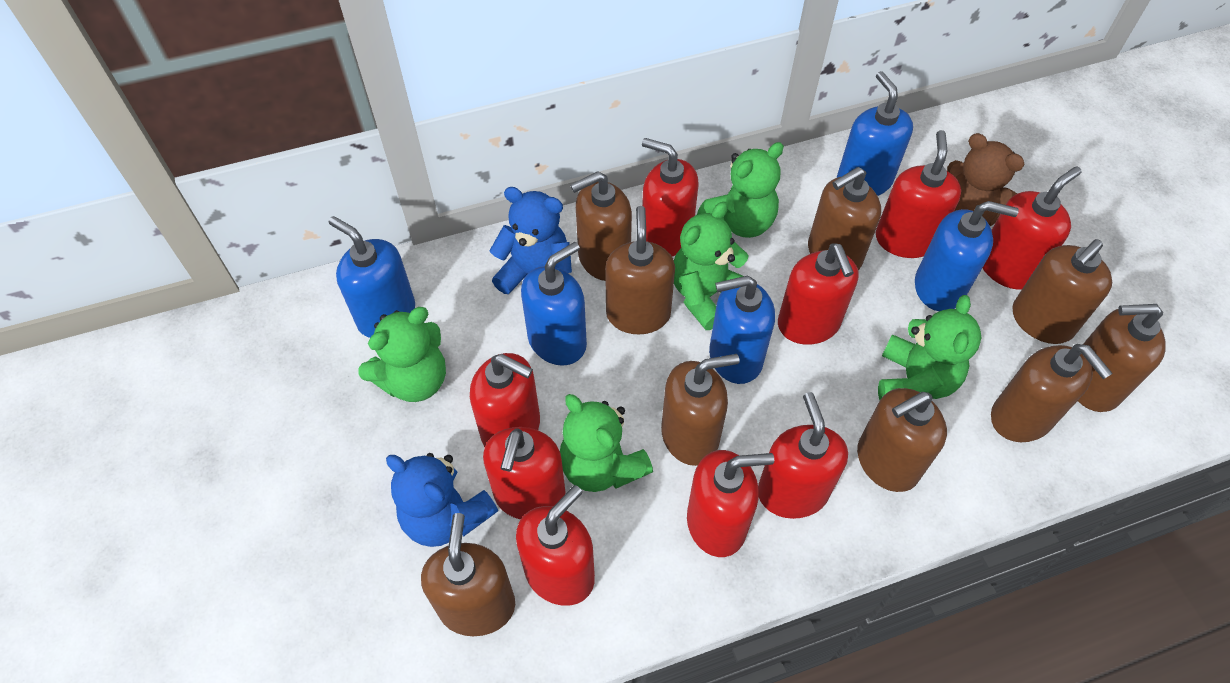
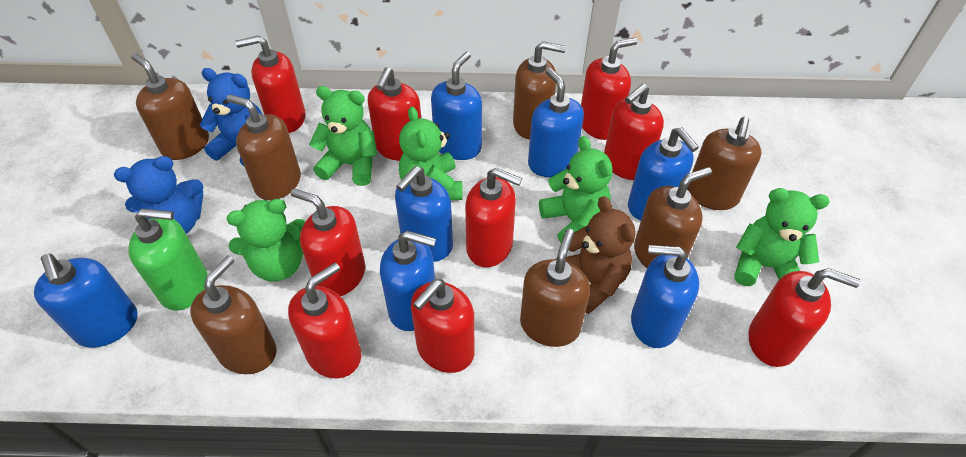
blue soap dispenser: [329,216,415,338] [521,242,587,366] [709,276,775,384] [837,71,913,196] [915,201,1019,311] = 5 -> [34,254,138,348] [380,231,436,331] [395,166,453,262] [431,52,482,160] [528,68,584,177] [628,127,699,220] [631,245,699,348] = 7
brown soap dispenser: [421,513,515,636] [570,171,632,281] [605,206,675,334] [661,354,739,466] [808,167,881,270] [857,388,947,492] [991,344,1113,442] [1013,239,1112,344] [1078,304,1165,412] = 9 -> [131,53,209,160] [190,255,277,374] [226,95,301,200] [513,41,566,139] [520,229,590,347] [634,167,712,268] [687,116,761,210] = 7
green soap dispenser: none = 0 -> [128,209,207,311] = 1

